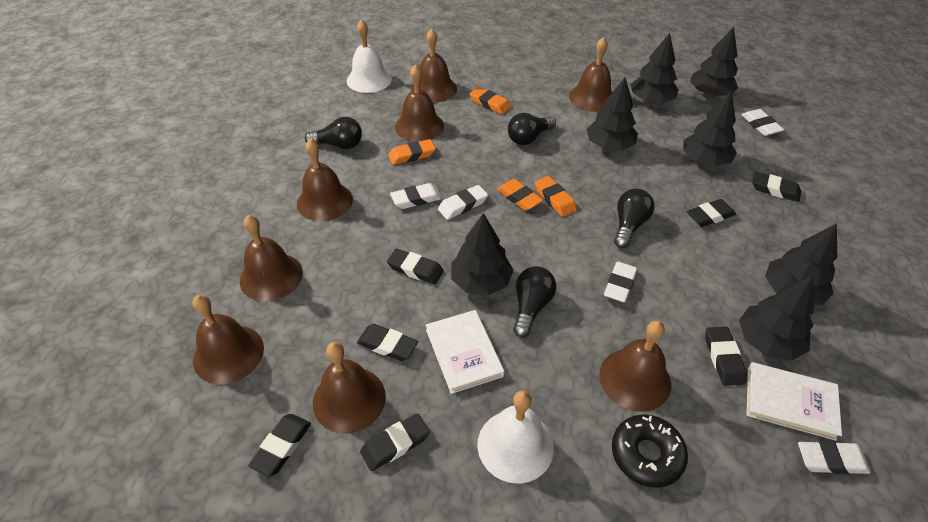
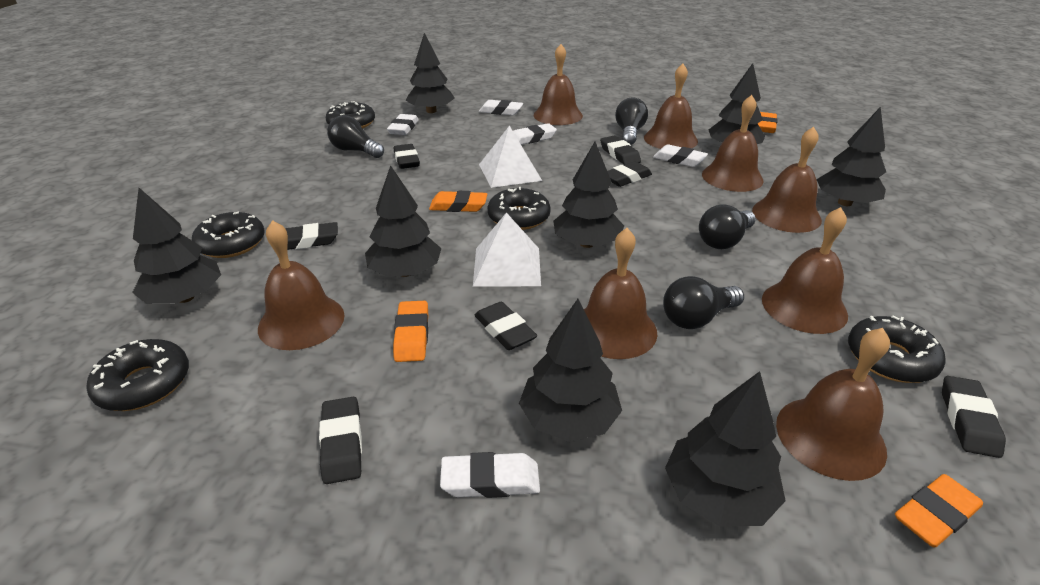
black donut: [612,414,688,488] = 1 -> [87,339,189,411] [192,212,265,258] [326,101,375,128] [488,187,551,230] [848,315,946,383] = 5
black tree: [451,213,513,295] [586,77,638,150] [631,33,678,103] [683,91,737,166] [690,27,738,97] [739,275,814,361] [765,223,837,305] = 7 -> [132,188,221,304] [365,165,442,277] [406,33,455,113] [519,299,622,442] [553,142,624,248] [665,371,786,527] [709,63,765,144] [816,107,886,206] = 8
white bell: [347,20,392,93] [477,390,554,484] = 2 -> none = 0
white book: [426,310,505,394] [747,362,842,441] = 2 -> none = 0
white pyramid: none = 0 -> [473,212,541,287] [479,126,542,188] = 2

